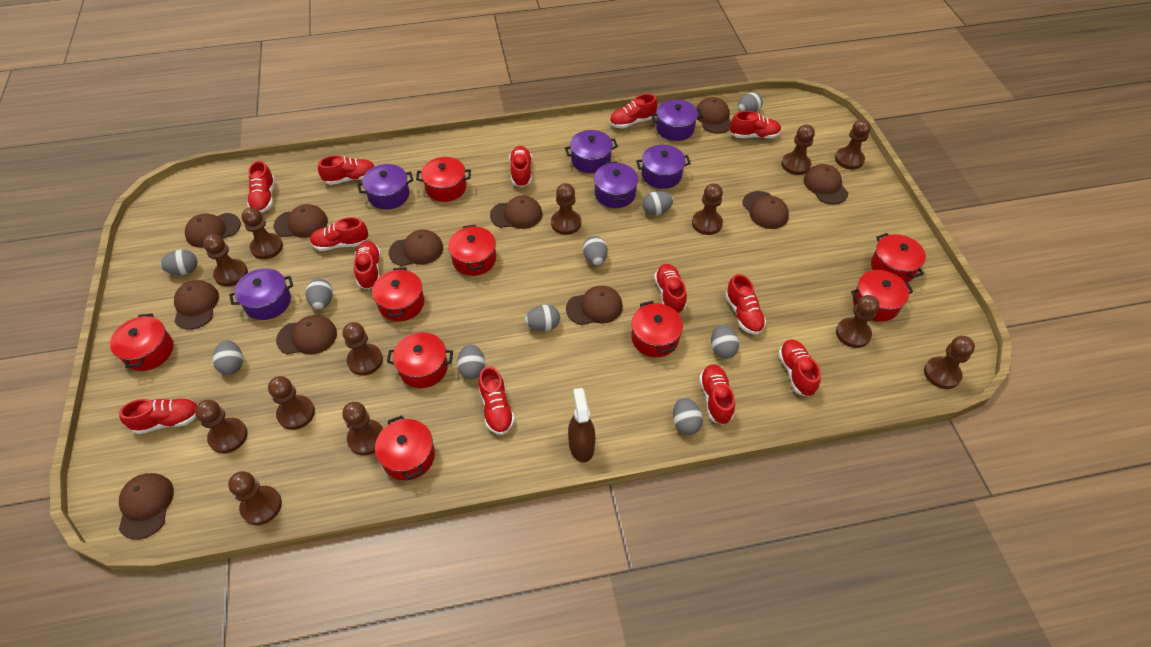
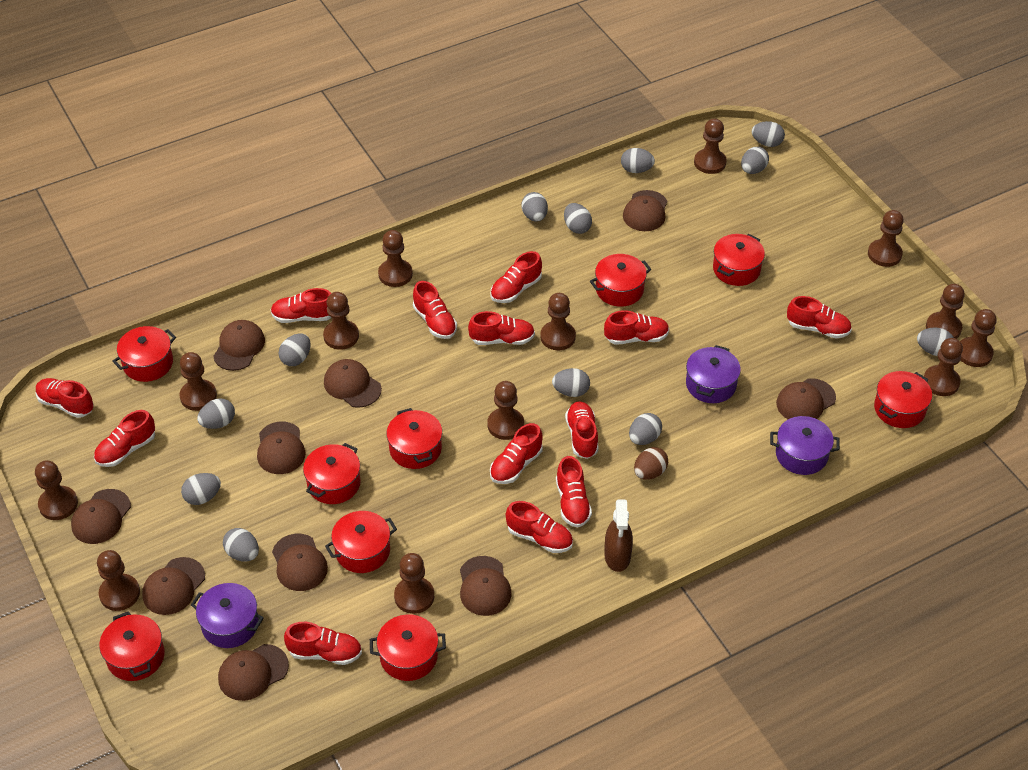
brown cap: [119,473,174,540] [174,280,219,330] [185,213,241,248] [273,204,328,238] [276,315,337,354] [389,230,443,266] [490,196,542,229] [566,286,623,325] [696,97,731,134] [742,191,789,229] [804,164,848,204] = 11 -> [71,489,131,544] [142,557,205,615] [213,320,265,371] [218,644,289,701] [257,422,306,474] [272,534,328,591] [324,359,382,408] [460,556,512,616] [623,190,667,231] [776,378,836,419] = 10
brown egg: none = 0 -> [634,447,668,480] = 1
grey egg: [160,250,198,275] [213,340,243,375] [305,279,333,309] [457,344,485,379] [525,305,560,331] [583,236,608,265] [642,191,673,216] [673,397,703,435] [711,325,739,359] [738,92,763,113] = 10 -> [181,473,221,505] [197,398,235,429] [223,528,259,562] [279,334,311,366] [522,192,548,222] [552,368,590,397] [564,203,592,234] [621,148,655,173] [629,413,662,445] [741,147,769,174] [752,121,785,147] [917,327,954,356] = 12
purple pot: [229,268,293,320] [357,164,413,209] [565,130,618,173] [594,162,638,208] [636,145,691,189] [651,99,703,141] = 6 -> [191,583,264,648] [686,345,741,403] [770,416,840,475] = 3

